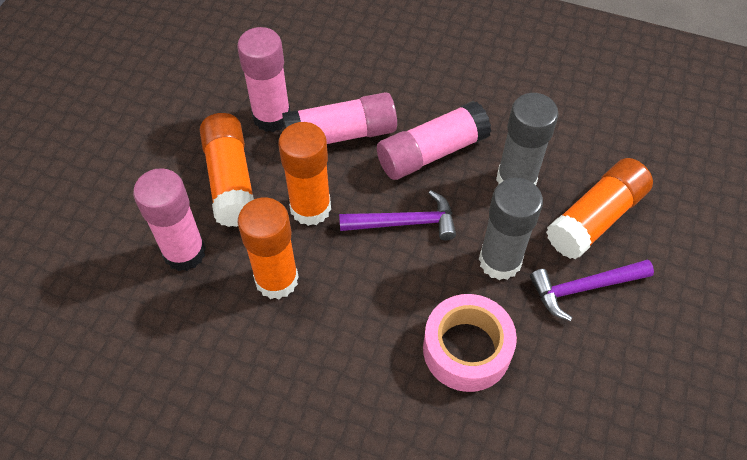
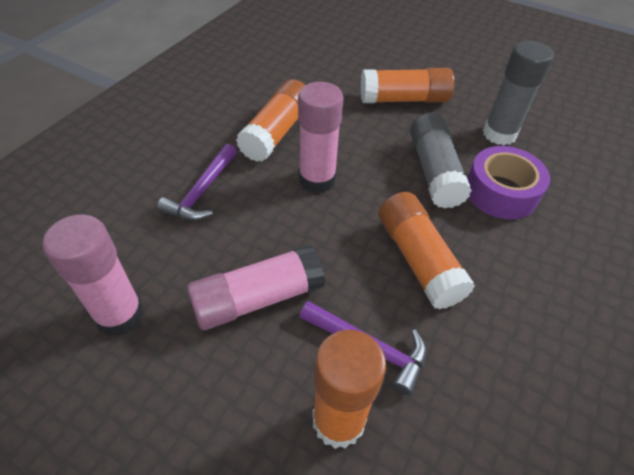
pink glue stick: [133,168,206,271] [237,27,290,132] [282,92,397,144] [377,101,491,180] = 4 -> [43,214,144,336] [187,245,325,330] [298,82,344,193] = 3
pink tape: [423,294,517,392] = 1 -> none = 0
purple tape: none = 0 -> [467,146,550,220] = 1

